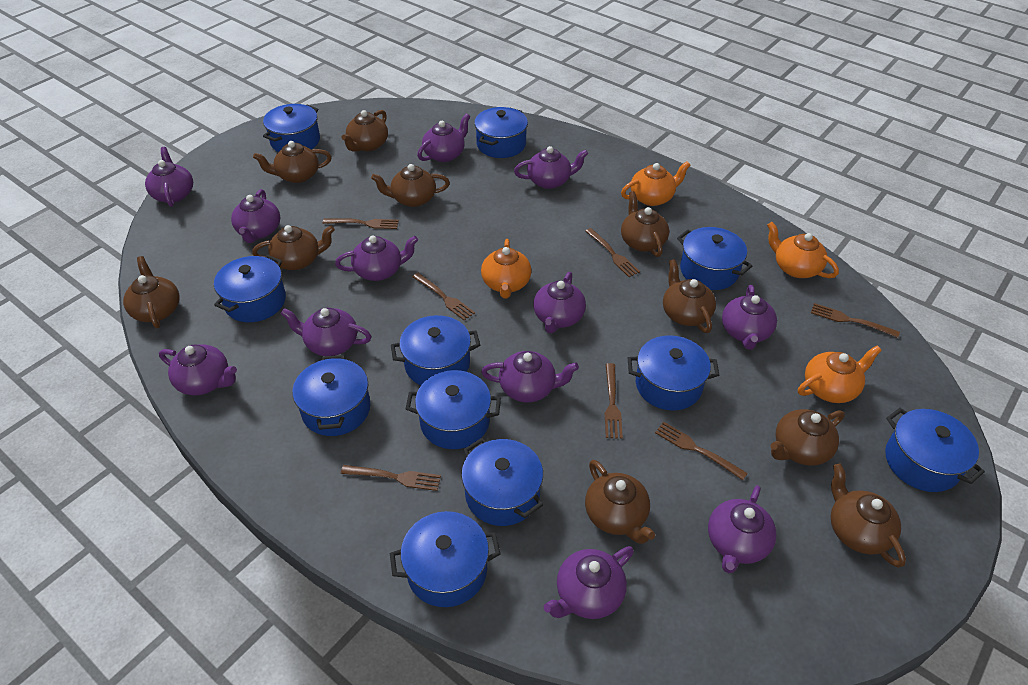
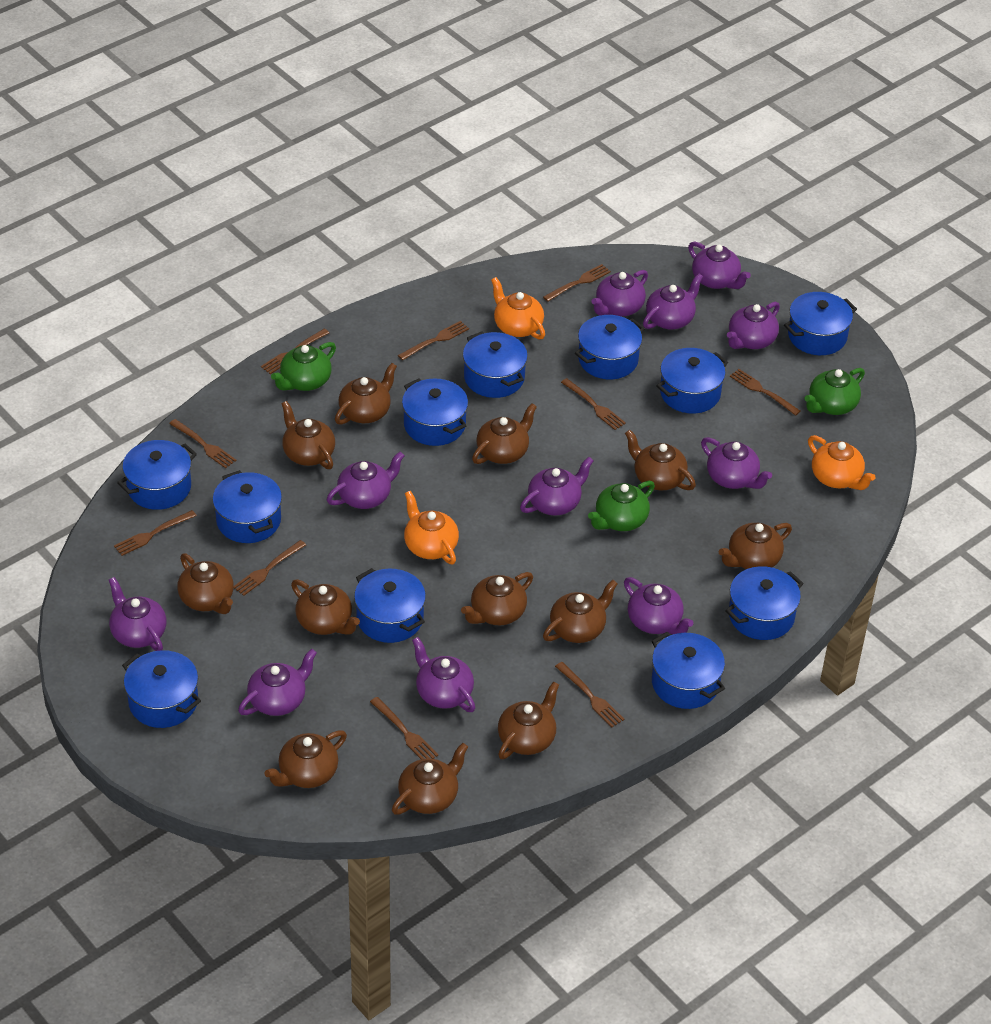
brown fork: [323,218,399,229] [341,465,441,491] [412,273,475,321] [585,228,640,277] [605,363,623,439] [655,422,748,480] [811,303,900,338] = 7 -> [114,510,197,556] [169,419,236,468] [234,540,306,596] [261,329,329,374] [370,697,438,759] [398,321,469,360] [543,264,611,302] [555,662,624,727] [561,378,626,430] [730,369,801,416] = 10
brown teapot: [123,256,180,329] [252,225,335,270] [253,141,332,183] [341,110,388,152] [371,164,450,207] [585,460,655,544] [621,191,669,257] [663,259,716,333] [771,409,845,466] [831,464,906,568] = 10 -> [177,553,234,614] [264,730,347,788] [282,401,335,469] [291,580,360,635] [335,363,397,425] [392,743,468,815] [461,572,533,625] [472,403,537,464] [498,681,559,759] [543,580,618,643] [625,430,696,490] [719,523,792,569] = 12
green teapot: none = 0 -> [271,342,336,391] [588,481,655,531] [804,368,865,415] = 3
orange teapot: [481,239,532,298] [621,161,691,206] [767,222,839,278] [798,346,882,403] = 4 -> [404,491,459,564] [491,277,545,340] [808,435,875,490] = 3
purple teapot: [145,147,193,207] [159,344,237,396] [231,189,280,243] [281,308,372,356] [335,235,418,281] [417,113,470,162] [481,351,579,402] [514,146,588,189] [533,272,586,333] [544,546,634,619] [708,485,777,573] [722,285,777,350] = 12 -> [109,577,166,651] [238,649,317,716] [327,451,405,509] [412,637,475,712] [520,457,594,516] [591,270,648,316] [624,577,693,634] [643,273,703,329] [688,241,751,289] [701,437,772,489] [727,302,780,349] = 11

